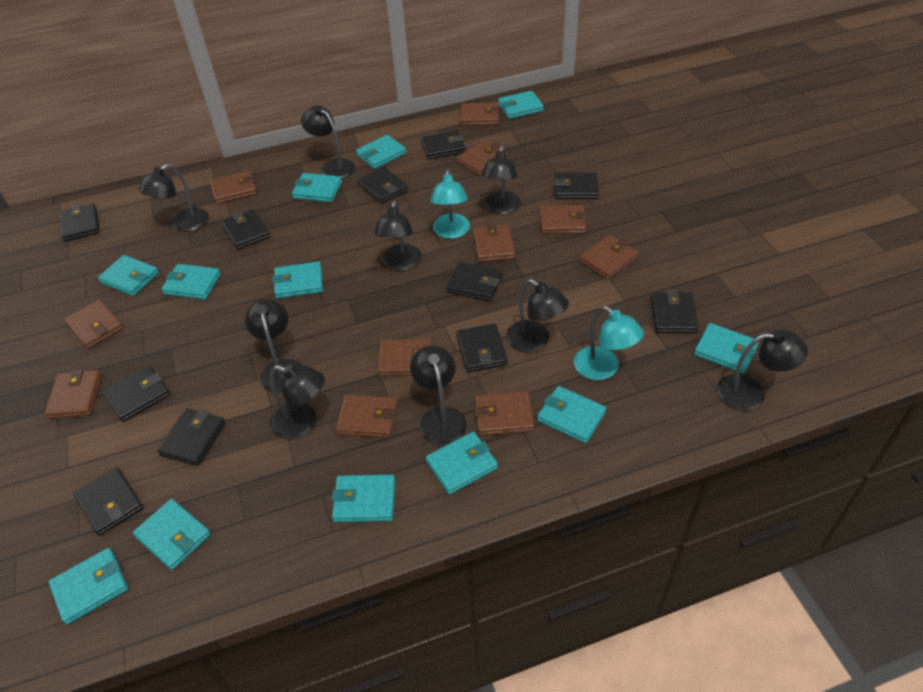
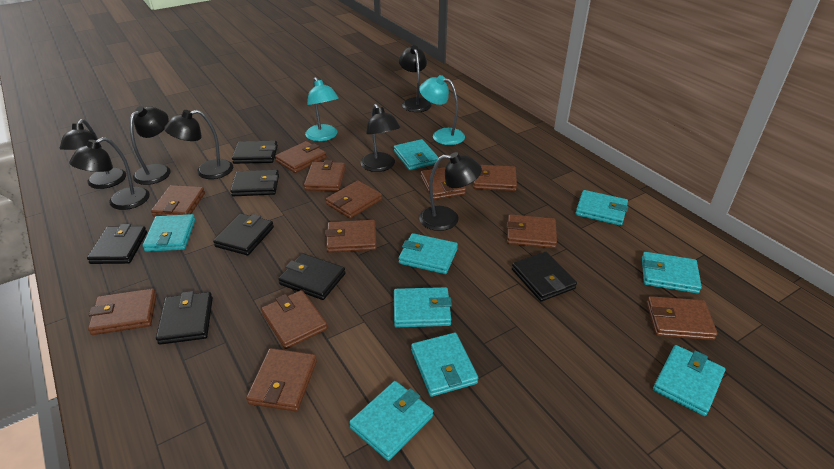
black lamp: [138,164,208,232] [245,299,302,394] [270,365,325,440] [301,105,355,179] [374,201,422,271] [410,345,467,446] [481,146,521,214] [506,279,569,353] [717,330,808,411] = 9 -> [60,119,126,189] [69,137,150,210] [130,106,171,185] [164,110,233,179] [361,104,400,172] [399,45,432,112] [419,152,482,231] = 7
black wallet: [59,203,100,242] [73,467,143,536] [103,366,170,422] [157,408,225,466] [221,209,270,250] [357,167,408,204] [421,130,466,160] [446,262,503,302] [456,324,508,372] [554,172,599,199] [651,290,699,334] = 11 -> [87,224,147,264] [156,291,213,345] [213,214,274,255] [230,170,279,196] [232,141,278,164] [278,253,346,300] [512,252,577,302] = 7
brown wallet: [45,369,102,419] [64,300,124,349] [210,171,257,204] [336,394,398,438] [378,338,432,377] [457,140,508,176] [460,102,500,126] [473,223,515,262] [475,391,534,436] [540,205,587,234] [579,235,638,279] = 11 -> [88,288,157,335] [151,185,205,217] [246,348,317,412] [261,290,327,349] [275,141,327,173] [304,160,345,192] [325,220,376,253] [326,180,382,219] [421,167,466,200] [473,165,517,191] [507,215,557,248] [647,296,718,340] = 12
turquoise wallet: [49,548,128,625] [98,255,159,296] [133,499,211,570] [162,264,221,300] [272,262,323,299] [292,173,342,202] [332,474,395,522] [356,135,406,169] [426,432,498,494] [498,91,544,119] [537,386,606,443] [694,323,759,374] = 12 -> [143,214,195,252] [349,381,433,461] [394,139,439,170] [394,287,452,327] [398,233,458,274] [411,333,478,397] [575,190,628,226] [642,252,702,294] [653,345,725,416] = 9

